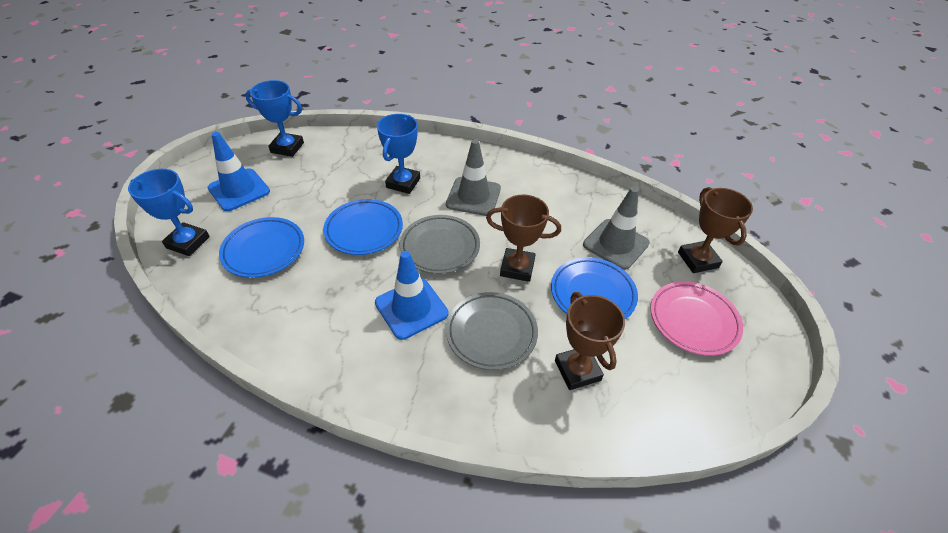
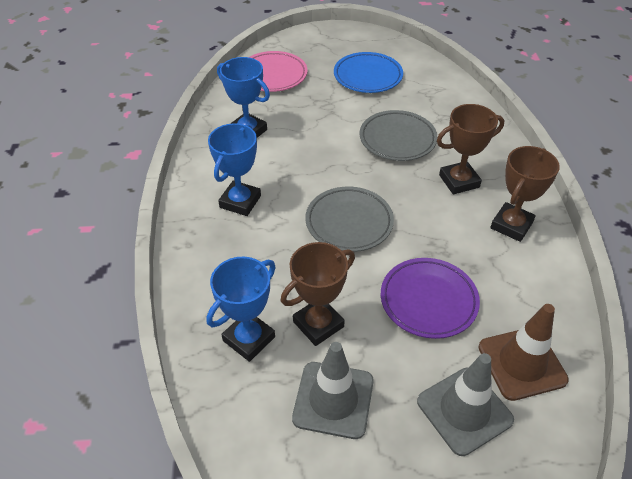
blue plate: [219,217,304,278] [323,199,403,255] [551,257,638,319] = 3 -> [334,52,403,93] = 1
blue traffic cone: [208,132,270,211] [375,251,448,340] = 2 -> none = 0
brown traffic cone: none = 0 -> [478,304,569,401] = 1
purple plate: none = 0 -> [381,258,480,339] = 1

